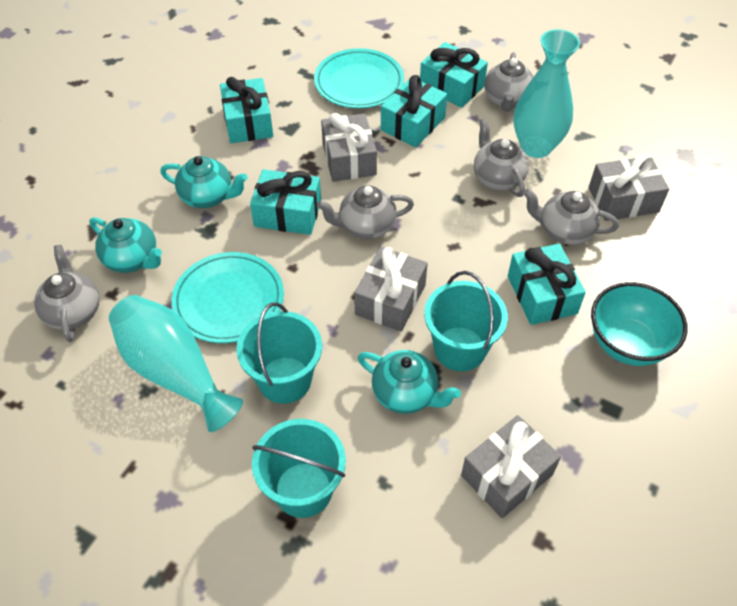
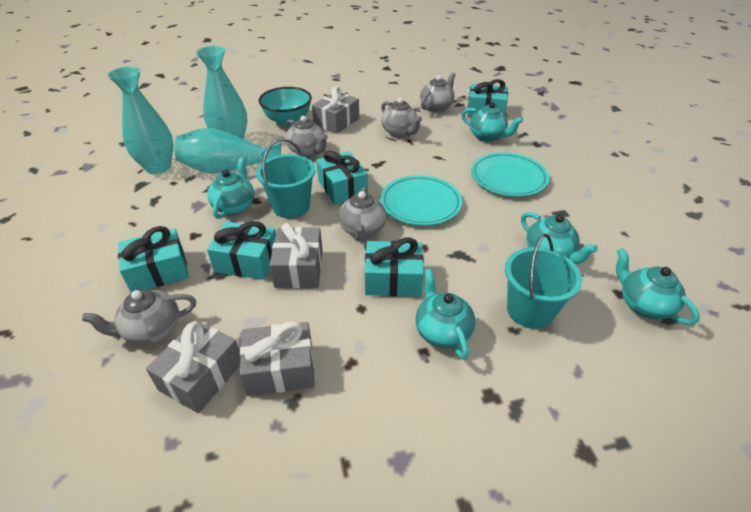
turquoise bucket: [236,303,322,404] [252,419,346,518] [424,271,508,371] = 3 -> [256,139,316,218] [505,234,582,329] = 2
turquoise teapot: [89,217,162,273] [160,156,247,208] [358,350,461,414] = 3 -> [207,157,254,219] [415,269,476,360] [461,102,523,142] [521,212,598,264] [616,248,700,325] = 5
turquoise vase: [109,295,243,432] [514,29,580,158] = 2 -> [107,66,173,174] [174,128,281,174] [196,46,247,139] = 3

